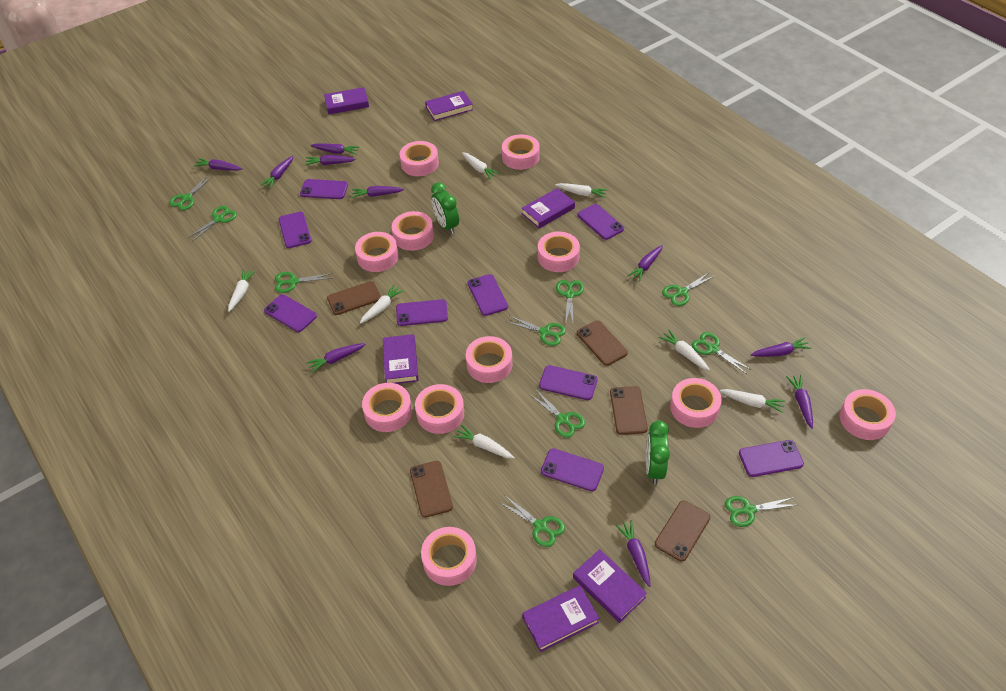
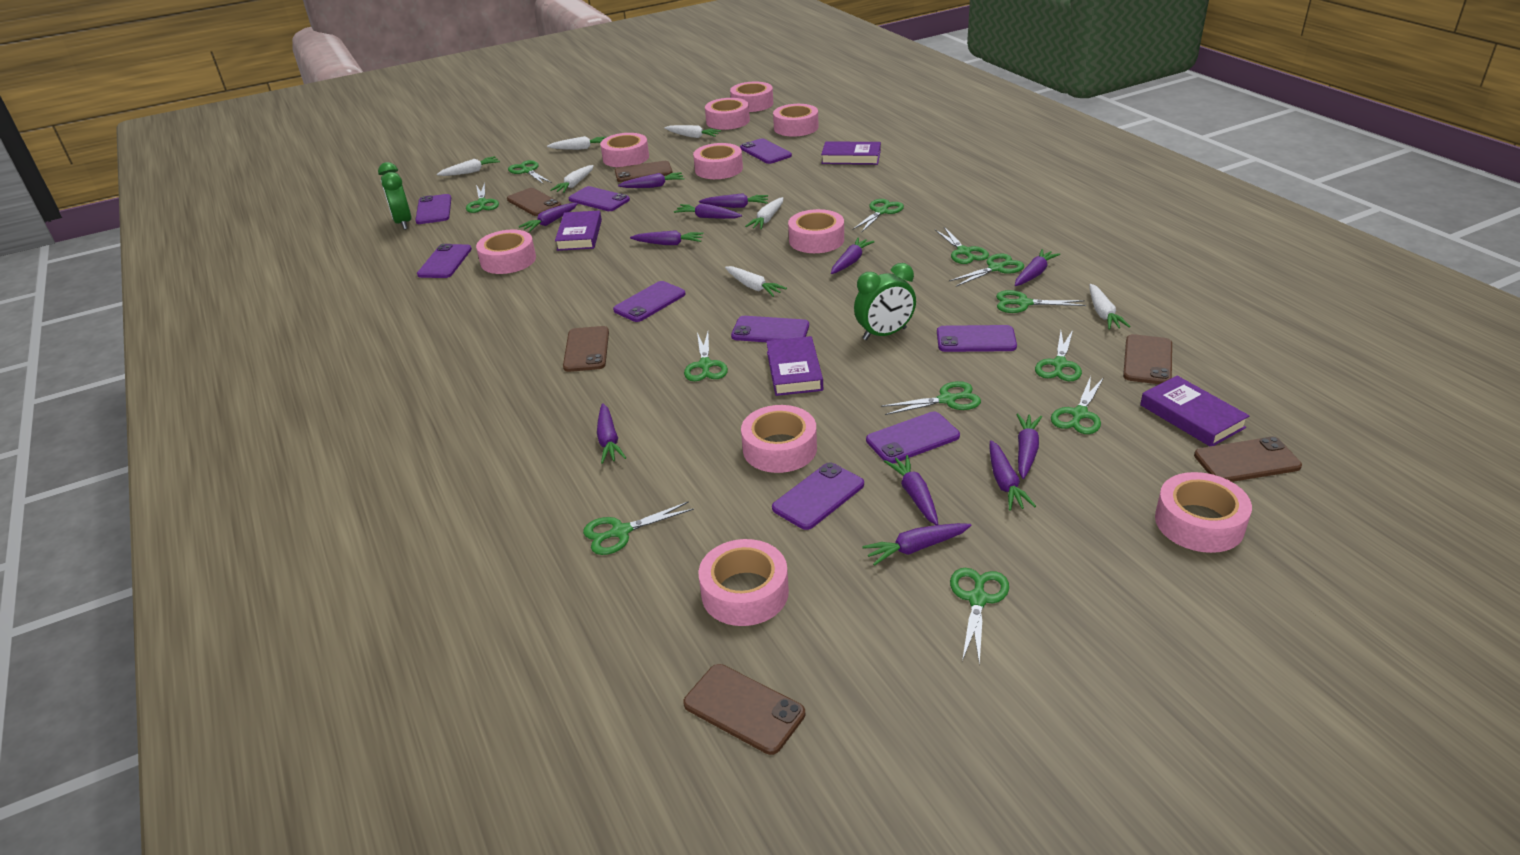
brown phone: [327,281,381,315] [410,461,453,518] [577,321,628,366] [610,386,648,435] [655,500,711,562] = 5 -> [507,188,561,216] [563,326,609,372] [615,161,673,182] [683,664,805,755] [1123,334,1172,384] [1194,437,1302,482] = 6
green scissors: [169,175,213,210] [187,206,237,242] [275,272,333,293] [499,496,565,547] [505,316,566,346] [529,389,585,438] [556,280,584,325] [662,273,715,306] [692,332,751,374] [725,496,796,527] = 10 -> [466,183,499,213] [508,160,552,184] [583,501,694,555] [684,332,728,381] [853,199,904,233] [881,381,981,415] [935,227,989,264] [949,254,1024,286] [950,568,1009,665] [996,290,1086,313] [1035,330,1082,381] [1051,376,1104,434] = 12
pink tape: [355,232,399,272] [362,383,412,432] [392,211,434,251] [400,141,439,176] [415,384,464,434] [421,527,477,586] [466,336,512,383] [502,134,540,170] [538,232,580,272] [670,378,722,428] [839,389,896,440] = 11 -> [476,230,536,274] [600,133,649,167] [693,143,743,179] [698,539,789,626] [705,98,750,130] [730,81,773,112] [741,405,817,473] [773,104,819,136] [788,209,844,253] [1155,472,1252,553] = 10
purple book: [324,87,369,114] [383,334,419,384] [425,91,473,121] [522,188,575,228] [522,585,599,652] [573,549,647,623] = 6 -> [555,210,602,251] [766,336,823,396] [821,141,881,165] [1140,376,1249,446] = 4
purple carrot: [193,158,242,171] [260,156,294,189] [305,155,356,166] [306,343,366,373] [310,144,359,155] [352,186,404,198] [616,520,651,587] [627,245,663,282] [751,337,812,357] [786,375,813,429] = 10 -> [519,203,578,232] [597,403,626,464] [618,172,685,188] [630,230,703,245] [674,204,742,219] [699,193,768,208] [831,238,875,274] [862,523,971,566] [884,455,938,525] [989,440,1036,511] [1015,249,1060,286] [1016,413,1042,479] = 12

